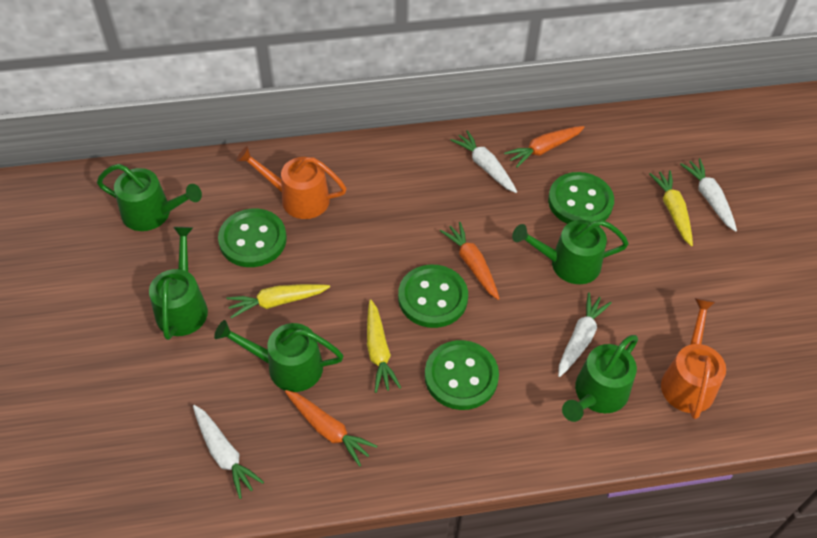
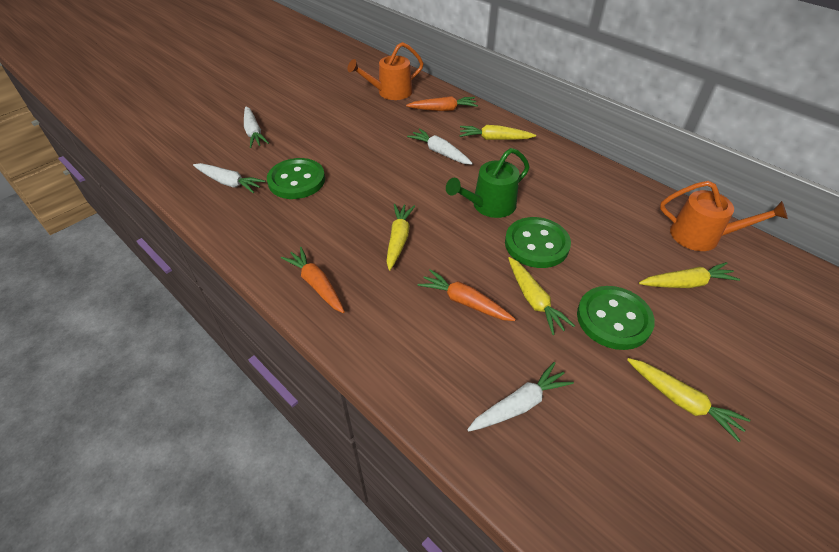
green button: [218,209,287,267] [398,264,468,328] [425,340,499,410] [548,172,614,224] = 4 -> [267,158,325,199] [505,217,571,268] [577,286,655,350] = 3
green watering can: [97,164,202,231] [149,227,208,340] [214,320,344,392] [512,220,629,284] [562,335,638,422] = 5 -> [446,148,530,218] = 1
yellow carrot: [226,284,330,318] [367,299,401,393] [649,170,693,246] = 3 -> [386,204,415,270] [460,125,536,140] [508,257,575,335] [627,358,750,442] [639,262,740,288] = 5

